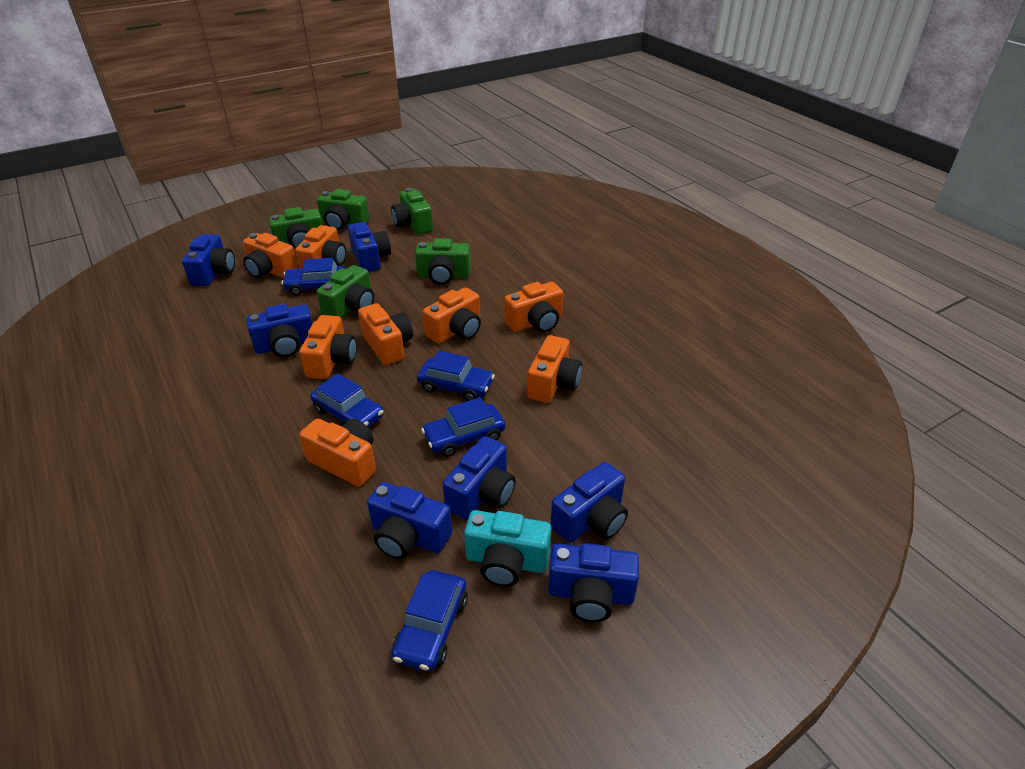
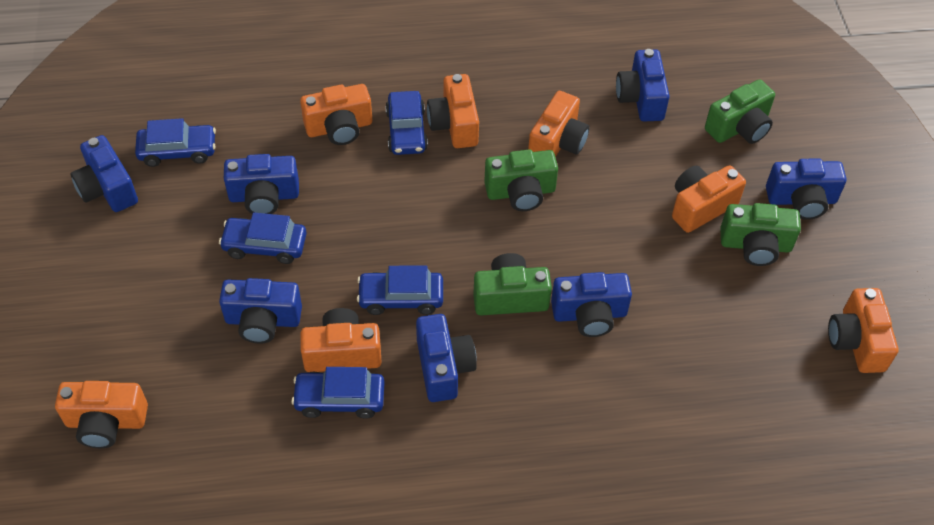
green camera: [269,207,323,249] [317,189,370,230] [317,265,374,318] [391,188,433,235] [415,238,471,285] = 5 -> [473,253,552,315] [484,150,558,211] [705,79,775,144] [720,203,801,266] = 4
orange camera: [243,233,298,278] [295,225,346,269] [299,315,357,379] [299,418,376,487] [358,303,413,365] [423,287,481,344] [504,282,563,333] [527,335,582,403] = 8 -> [55,381,148,448] [300,84,372,145] [300,308,381,372] [427,74,479,148] [528,91,590,157] [672,165,746,233] [828,288,898,373] = 7
turquoise camera: [464,510,551,587] = 1 -> none = 0

